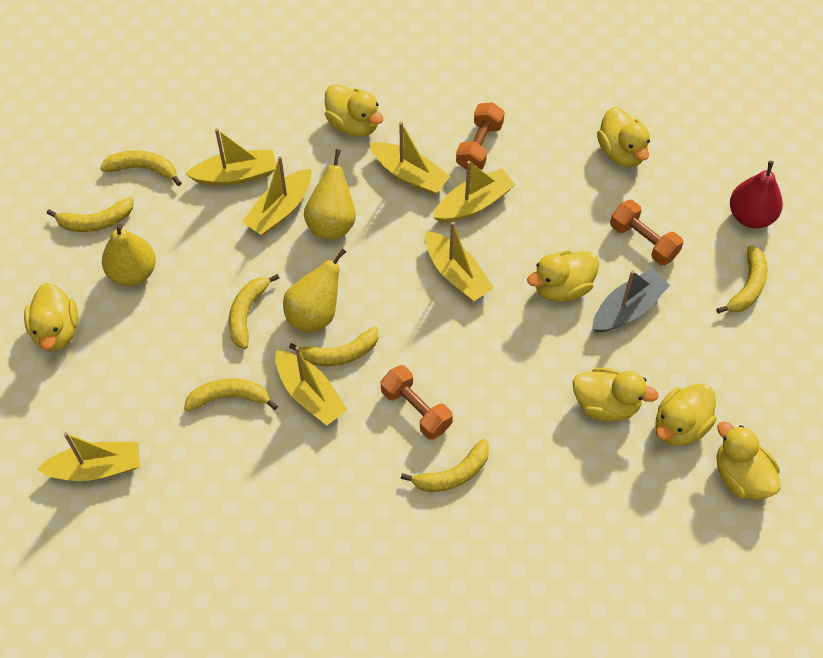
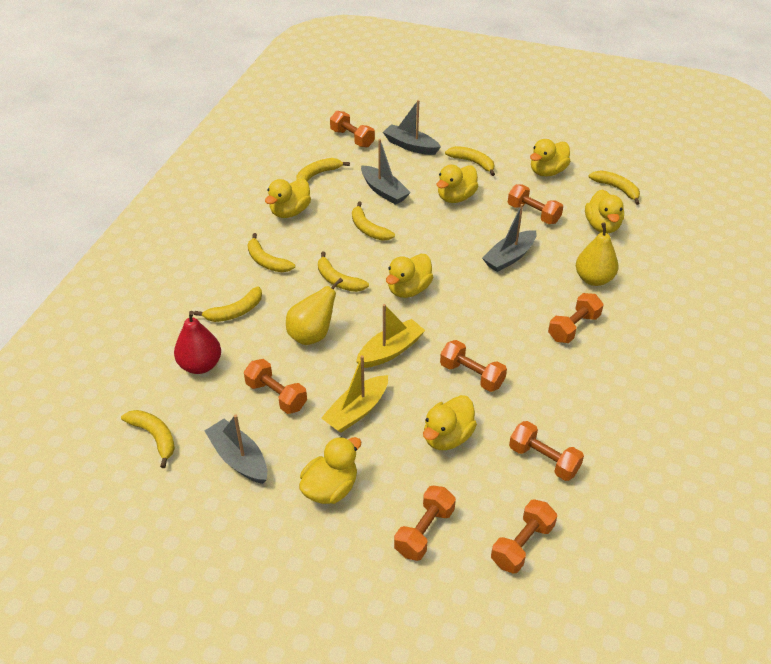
grey boat: [592,268,670,333] = 1 -> [205,414,267,484] [361,139,411,205] [383,100,441,155] [482,204,537,272] = 4
orange dumbbell: [381,365,453,440] [456,102,505,170] [610,200,684,265] = 3 -> [244,359,307,414] [330,111,375,147] [394,486,456,561] [440,340,507,392] [491,500,557,574] [508,184,563,224] [509,421,584,481] [548,293,604,343] = 8
yellow banana: [47,197,133,232] [100,151,182,186] [184,378,278,411] [229,274,279,349] [289,326,378,366] [401,439,489,492] [717,245,768,313] = 7 -> [121,410,175,468] [194,286,262,322] [248,233,295,272] [296,158,350,182] [318,252,369,292] [352,201,395,241] [445,146,495,176] [589,170,640,205] = 8
yellow boat: [36,432,140,481] [186,128,276,186] [242,156,311,235] [275,346,347,425] [369,122,450,195] [425,222,494,301] [433,161,516,223] = 7 -> [321,355,388,433] [356,304,425,368] = 2
yellow pear: [102,224,156,286] [283,248,346,333] [304,149,356,239] = 3 -> [286,278,343,345] [576,223,618,286] = 2

